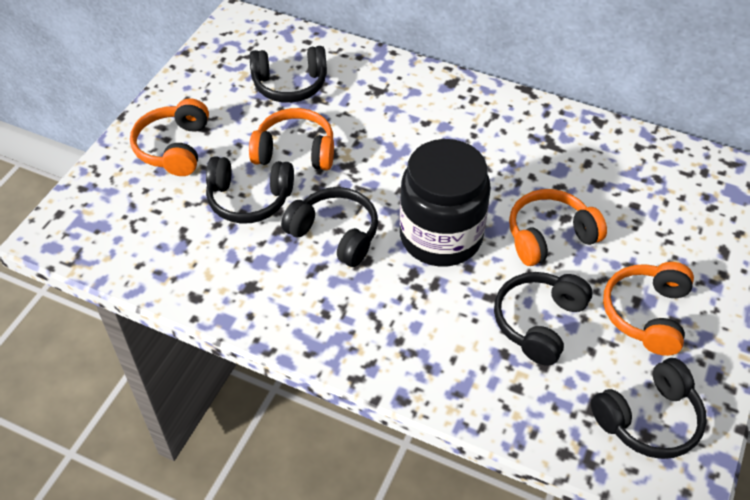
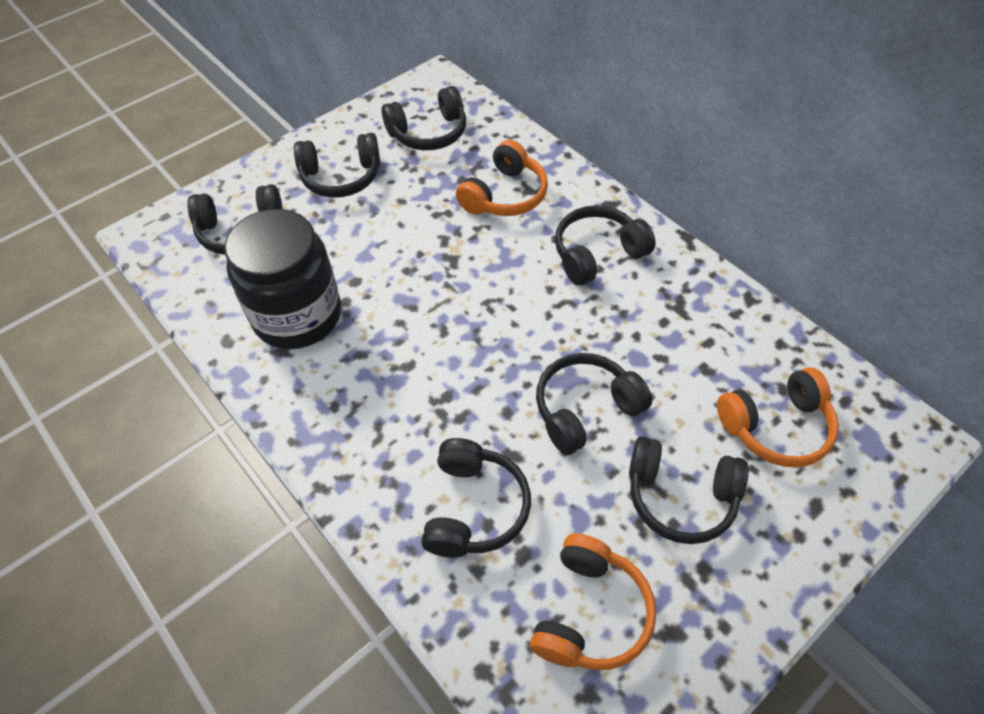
black headphones: [206,156,294,224] [250,46,327,103] [281,187,378,267] [494,272,592,366] [591,358,707,459] = 5 -> [187,184,283,255] [294,133,380,198] [382,86,466,150] [421,438,531,557] [536,353,652,455] [555,205,656,286] [629,436,749,544] = 7
orange headphones: [130,98,209,176] [249,108,334,170] [509,189,607,266] [603,262,694,356] = 4 -> [456,140,548,216] [530,533,656,670] [717,367,839,467] = 3

